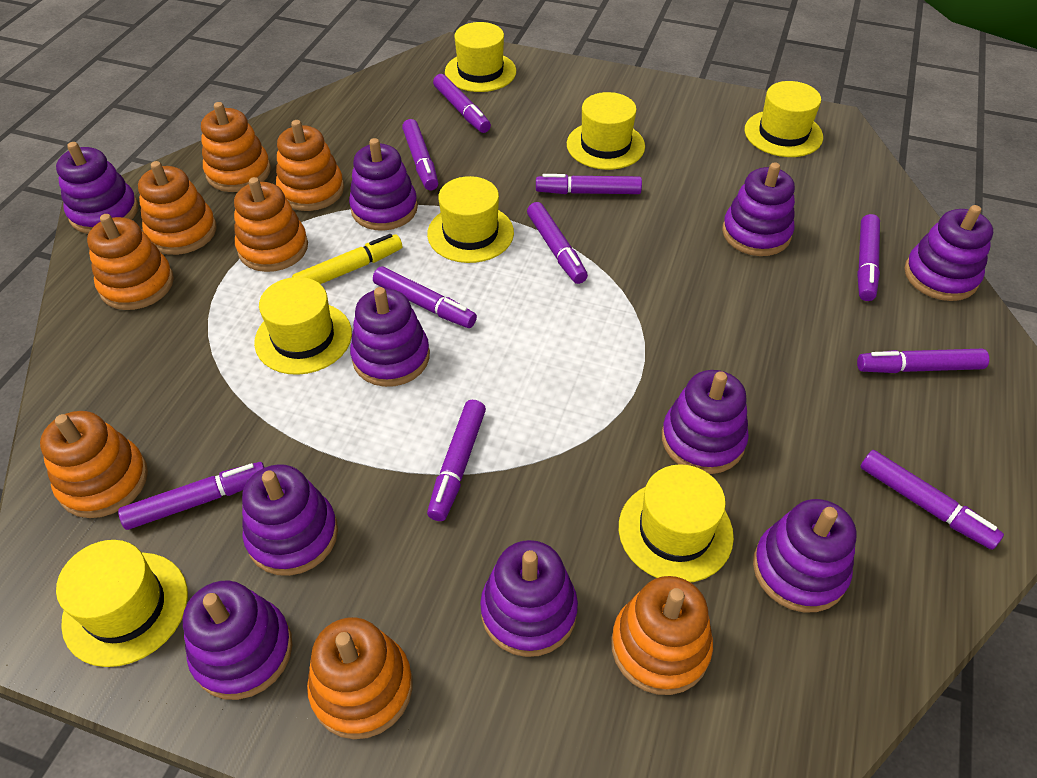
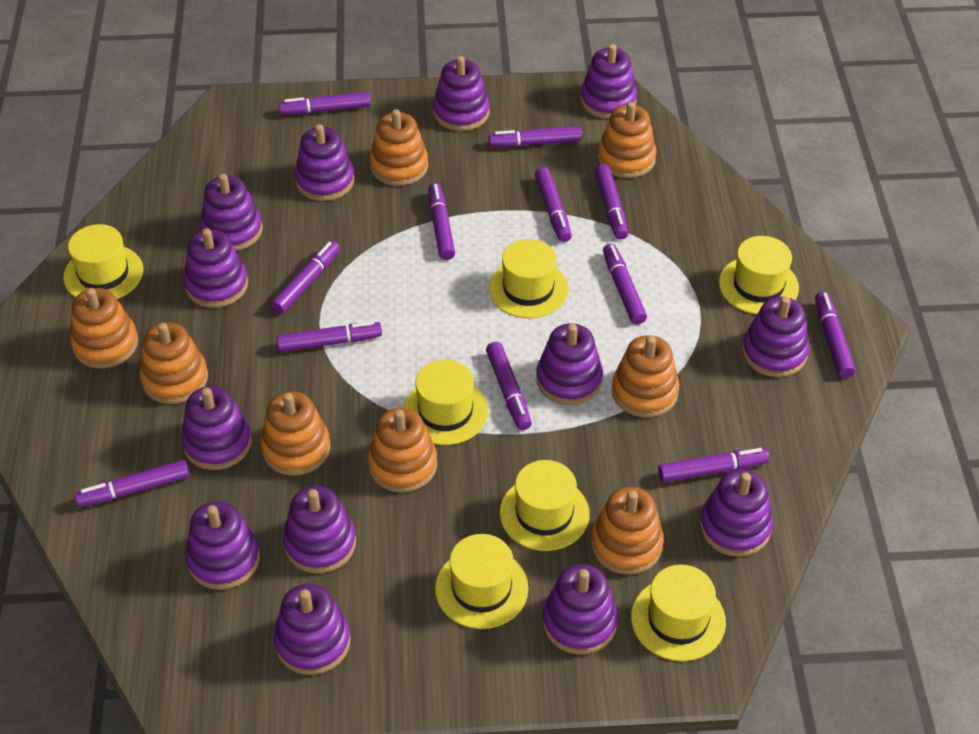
purple marker: [118,462,265,530] [373,266,477,328] [402,119,438,190] [427,400,486,521] [433,74,491,133] [527,202,588,284] [536,174,642,194] [857,214,880,301] [857,348,989,373] [860,450,1004,550] = 10 -> [75,460,190,507] [271,241,340,314] [277,321,382,352] [279,91,371,115] [428,183,455,260] [486,342,532,430] [488,126,582,147] [535,167,572,242] [595,164,628,240] [603,244,647,324] [658,448,769,483] [815,291,855,378] = 12
purple stacking toy: [56,142,138,234] [183,581,292,700] [242,464,338,576] [349,138,418,231] [350,287,430,387] [480,540,578,657] [662,370,749,474] [722,162,795,256] [753,499,856,613] [904,205,993,301] = 10 -> [181,386,252,470] [184,228,248,308] [185,501,260,590] [200,174,263,251] [273,584,351,675] [283,486,356,573] [295,124,354,201] [433,56,490,131] [536,323,603,405] [542,564,618,655] [580,44,637,119] [700,469,773,557] [742,296,809,377] = 13
yellow marker: [292,234,402,284] = 1 -> none = 0

